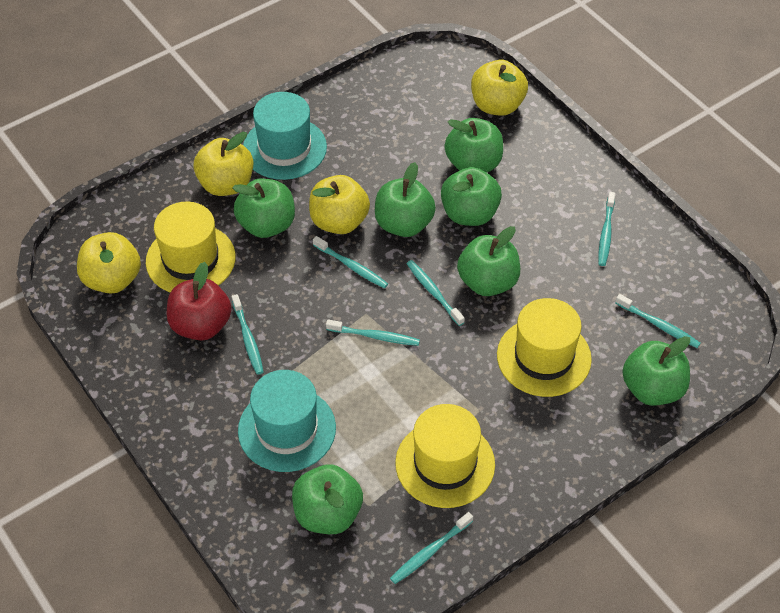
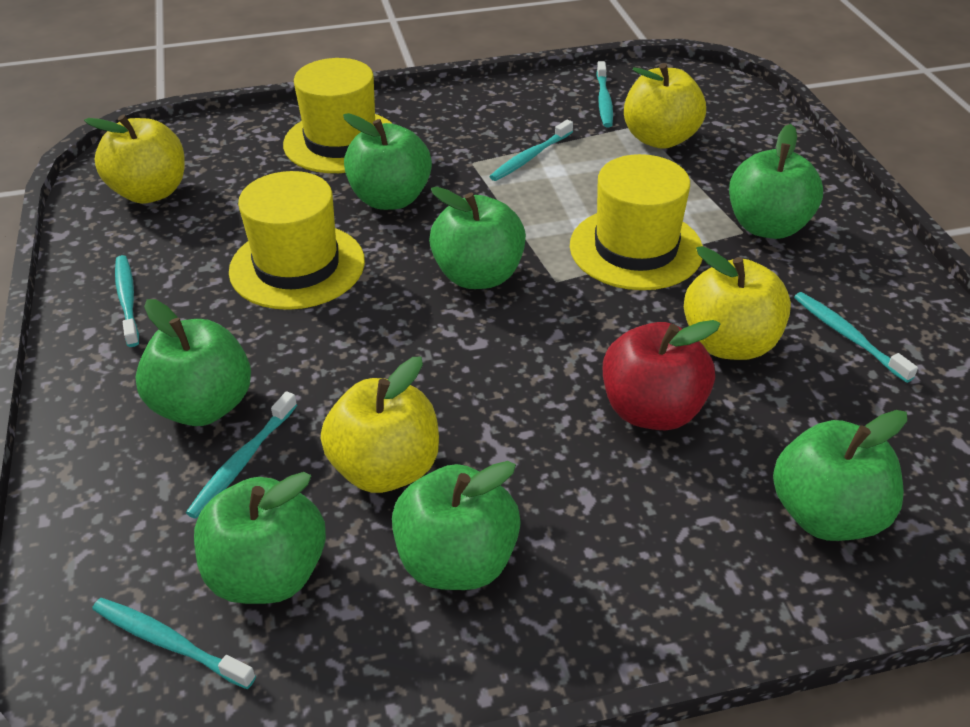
turquoise hat: [238,370,336,472] [243,92,327,180] = 2 -> none = 0
turquoise toothbrush: [232,294,264,375] [313,236,388,289] [326,320,420,346] [390,512,473,584] [407,260,465,326] [598,192,615,266] [615,294,701,348] = 7 -> [92,598,256,689] [115,255,139,347] [186,391,297,519] [489,120,573,181] [596,61,613,127] [794,292,918,383] = 6

